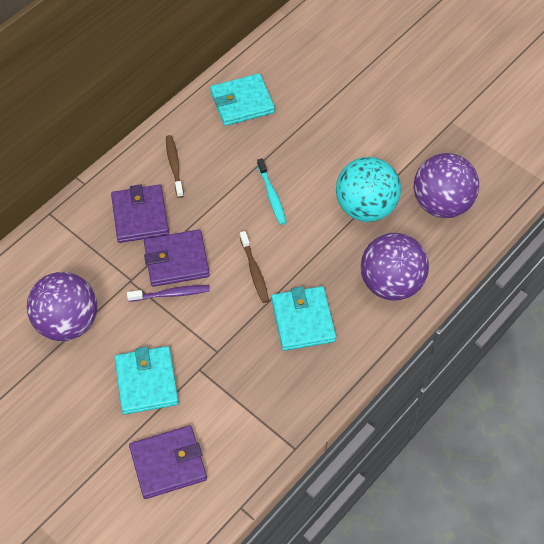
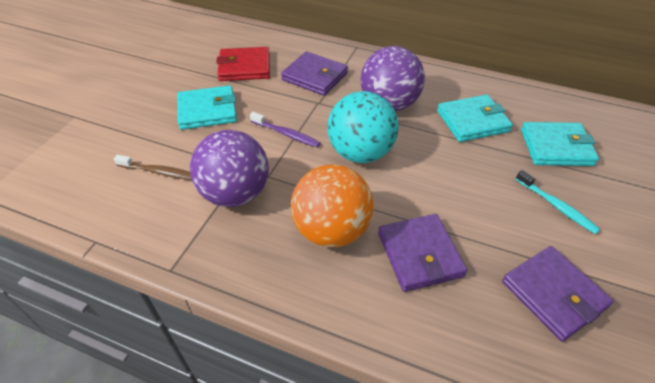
brown toothbrush: [166,135,184,198] [240,231,269,303] = 2 -> [114,155,192,180] = 1
orange ball: none = 0 -> [291,165,374,247] = 1
purple ball: [27,272,97,341] [361,233,429,301] [414,153,479,218] = 3 -> [190,130,269,207] [360,46,425,111] = 2
red wallet: none = 0 -> [216,47,270,81] = 1

